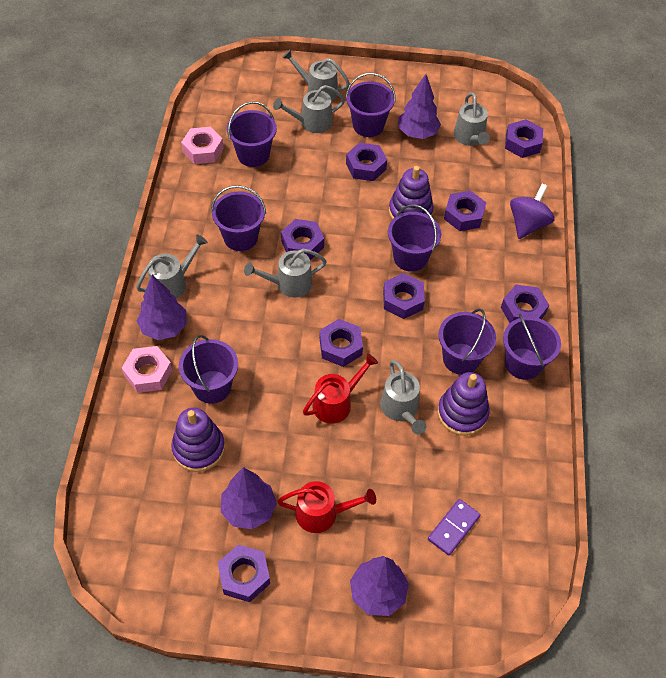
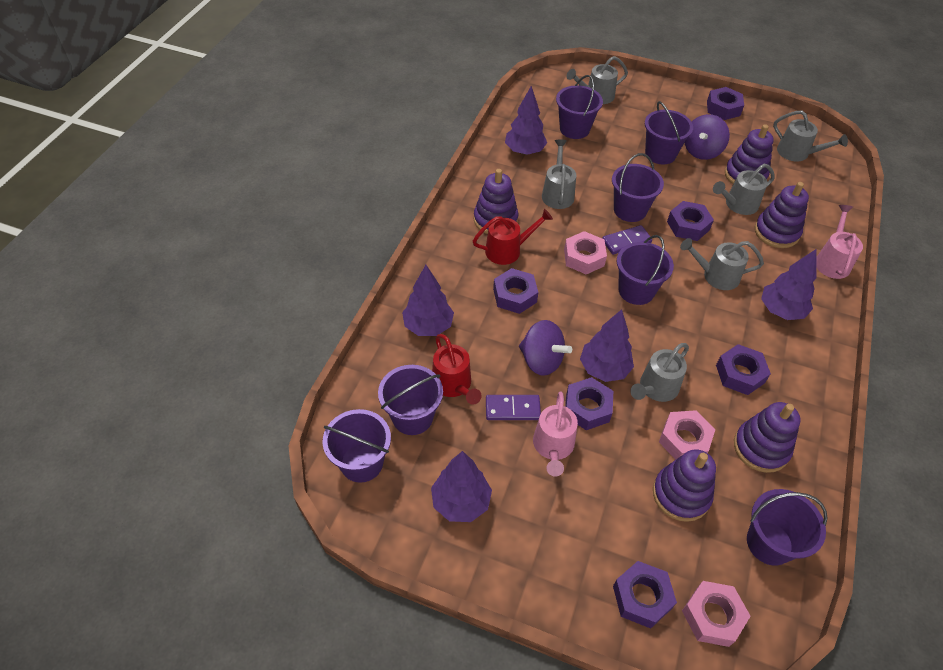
pink nut: [122,346,172,393] [181,127,223,164] = 2 -> [564,231,607,275] [659,410,715,460] [682,581,751,647] = 3
pink watering can: none = 0 -> [533,392,578,476] [817,205,863,279] = 2
purple domino: [428,499,480,555] = 1 -> [486,395,541,420] [602,225,652,255] = 2
purple nut: [218,544,270,602] [281,219,324,260] [320,319,363,367] [346,143,387,181] [383,273,425,319] [444,191,486,231] [501,285,549,323] [505,119,543,158] = 8 -> [493,268,538,314] [565,377,613,430] [613,561,677,628] [667,201,714,241] [707,87,744,120] [716,344,771,395] = 6
purple spinning top: [510,184,554,239] = 1 -> [519,320,572,376] [685,114,730,160] = 2
purple stacking toy: [171,408,225,472] [389,166,434,220] [437,372,490,436] = 3 -> [474,169,519,234] [653,449,716,522] [725,124,774,184] [734,402,801,473] [755,182,809,248] = 5
purple tree: [137,275,187,340] [221,467,277,529] [350,556,409,616] [398,74,441,139] = 4 -> [402,265,454,336] [431,451,492,522] [505,86,547,155] [580,309,634,382] [761,249,817,320] = 5

